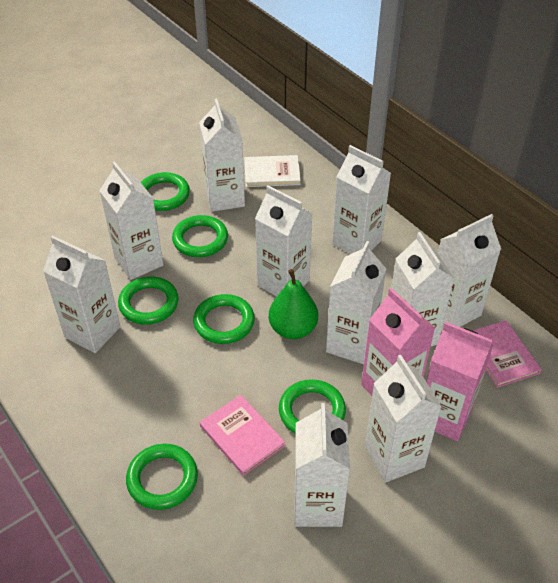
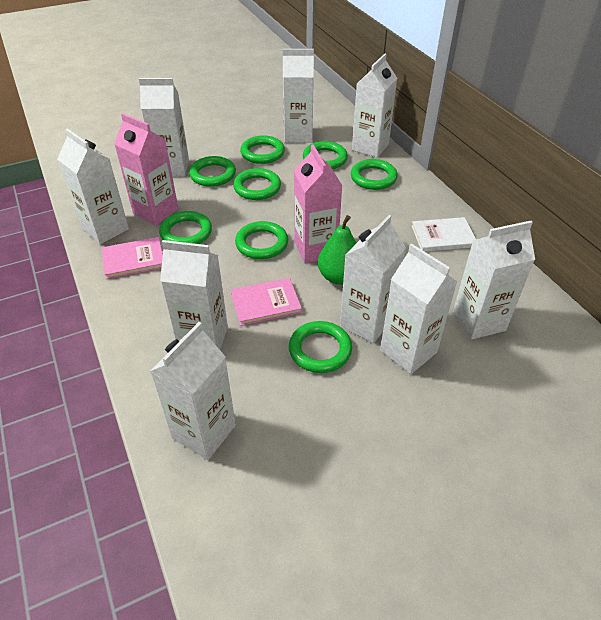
green ring: [118,276,179,325] [126,444,198,510] [141,172,190,211] [172,215,228,257] [193,294,255,344] [279,379,346,434] = 6 -> [159,211,212,244] [189,156,236,187] [233,168,281,200] [235,221,288,259] [240,135,285,164] [289,321,352,373] [303,141,348,169] [351,159,398,190] = 8
white carton: [43,236,120,353] [99,161,164,280] [199,98,245,212] [255,185,313,297] [294,403,350,527] [326,241,386,364] [332,145,391,254] [365,355,442,483] [391,232,454,346] [438,214,501,327] = 10 -> [57,128,129,244] [139,78,189,176] [150,322,236,460] [160,240,228,349] [283,49,314,143] [340,215,406,343] [352,54,397,158] [380,244,458,374] [453,221,535,340] = 9

